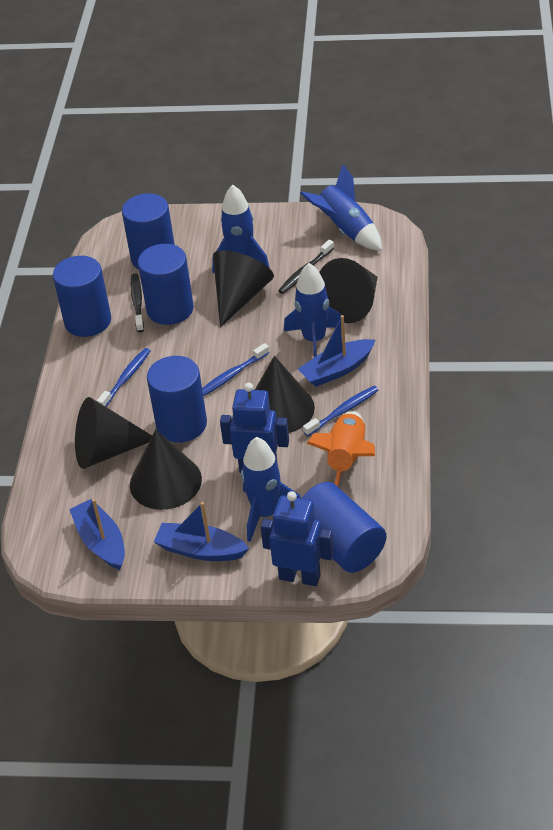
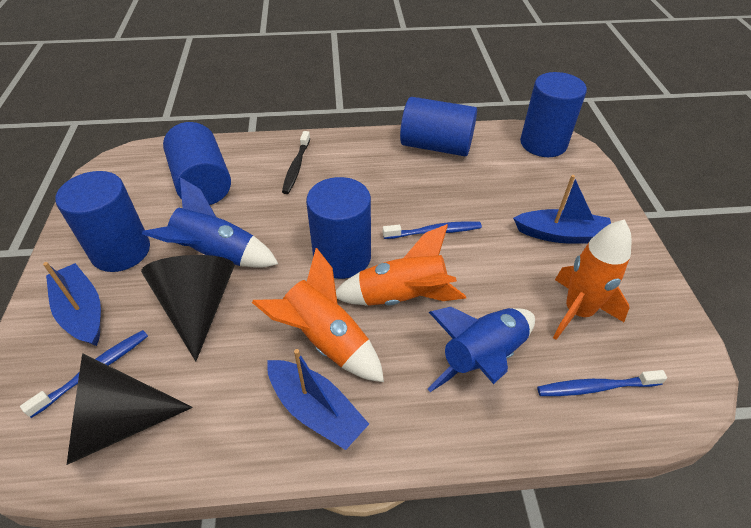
black cone: [75,397,152,469] [130,429,202,510] [213,250,274,327] [255,356,315,433] [319,258,377,323] = 5 -> [67,353,193,465] [141,255,234,361] = 2
black toothbrush: [131,273,144,332] [278,240,334,294] = 2 -> [282,131,310,194] = 1
blue robot: [220,383,289,473] [260,491,334,586] = 2 -> none = 0
blue rocket: [212,185,270,273] [241,437,301,542] [284,263,341,357] [300,164,382,251] = 4 -> [142,177,278,268] [428,307,535,392] = 2
orange rocket: [306,411,375,487] = 1 -> [252,248,384,382] [336,224,466,306] [553,219,631,340] = 3

